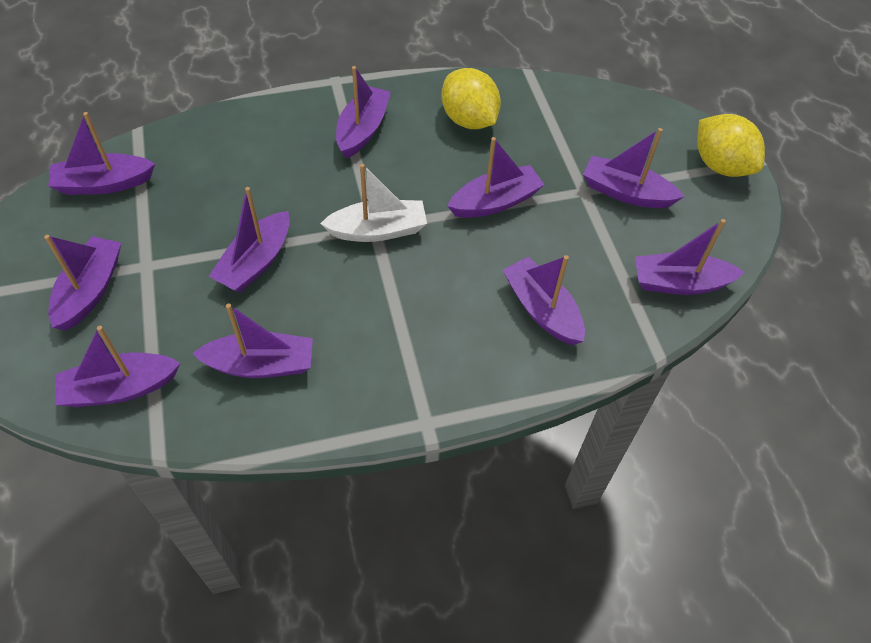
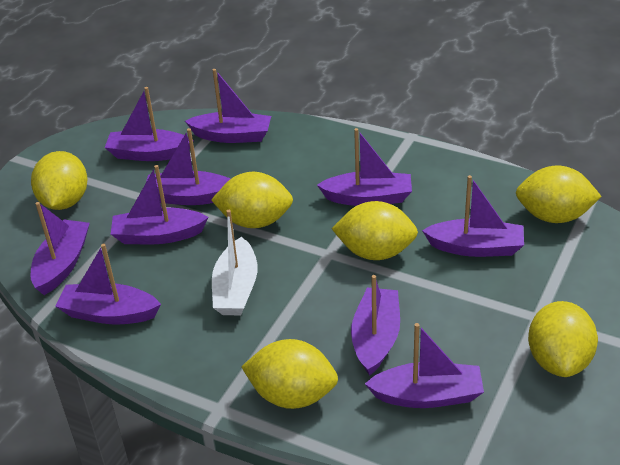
yellow lemon: [441,68,501,129] [697,114,765,177] = 2 -> [31,151,88,210] [211,172,293,228] [241,339,338,409] [332,201,418,260] [516,165,602,223] [528,301,598,377] = 6

